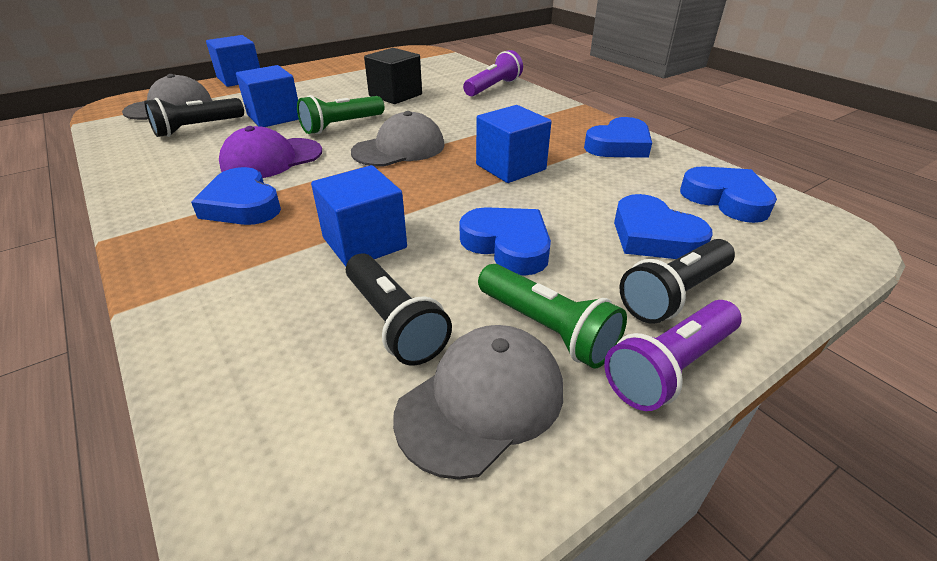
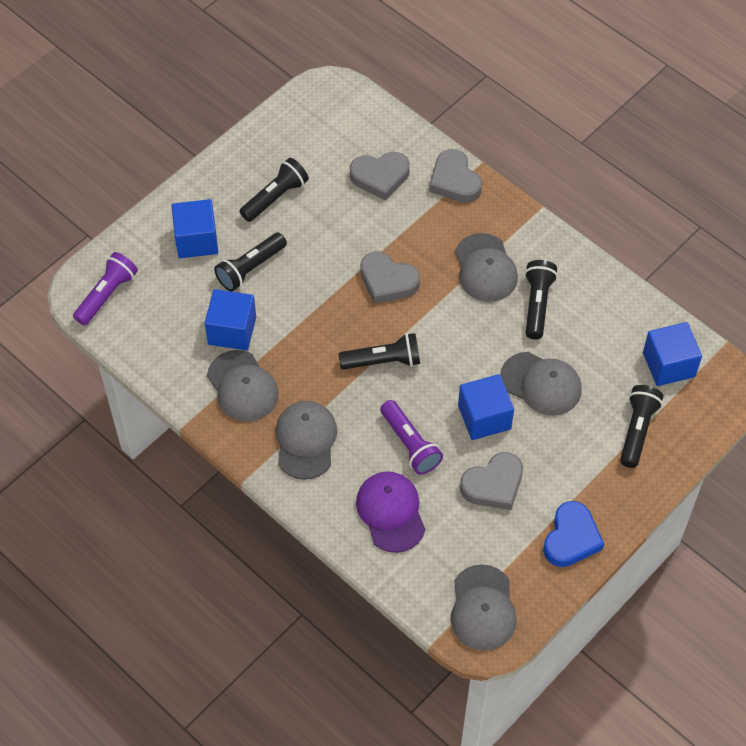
black cube: [364,48,422,104] = 1 -> none = 0
black flashlight: [144,98,244,137] [346,254,452,366] [620,239,735,324] = 3 -> [214,233,287,291] [240,158,309,222] [338,333,420,370] [525,260,558,339] [620,385,664,468] = 5
blue heart: [191,167,281,225] [460,207,551,276] [584,117,652,158] [614,194,713,259] [680,166,777,223] = 5 -> [543,501,604,567] = 1
green flashlight: [297,95,384,134] [478,264,627,369] = 2 -> none = 0
grey cap: [122,74,212,120] [351,111,444,167] [393,325,563,480] = 3 -> [207,350,279,422] [275,401,337,480] [451,564,516,651] [455,233,518,302] [500,352,582,416] = 5
grey heart: none = 0 -> [350,152,410,200] [360,251,420,304] [429,149,482,203] [460,452,523,510] = 4

